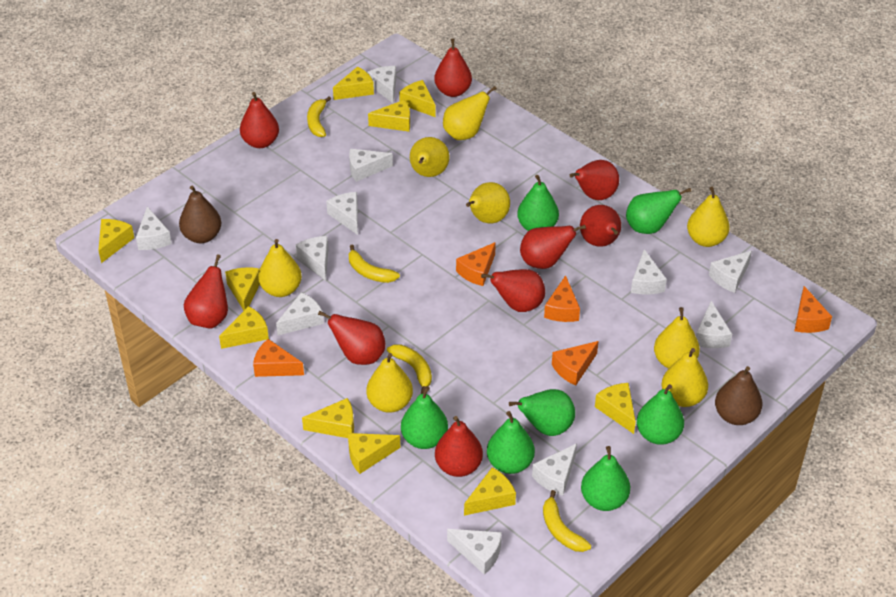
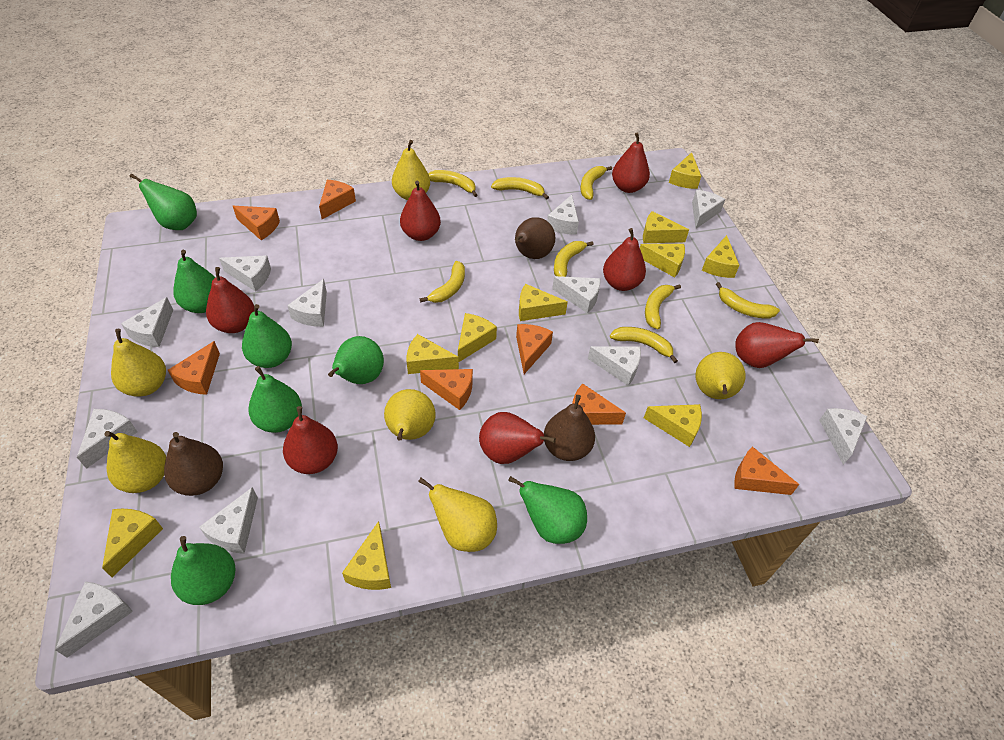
brown pear: [179,186,221,243] [715,366,763,425] = 2 -> [164,432,223,496] [515,217,555,259] [544,395,595,461] = 3
orange cheese: [253,339,304,377] [456,242,496,286] [544,275,580,322] [552,341,599,386] [794,286,832,333] = 5 -> [168,341,220,395] [233,206,280,240] [319,180,356,219] [420,369,473,410] [516,324,553,374] [572,384,626,425] [734,446,799,495] = 7
red pear: [184,254,228,329] [240,92,279,148] [318,311,385,365] [434,38,472,97] [435,416,483,477] [481,269,545,312] [520,225,586,269] [570,160,619,200] [580,205,621,247] = 9 -> [206,267,254,333] [283,406,338,474] [400,180,441,241] [479,412,556,464] [603,228,646,291] [612,132,650,193] [735,322,819,368] = 7
yellow banana: [307,96,331,137] [349,245,400,283] [387,344,432,394] [543,490,591,552] = 4 -> [420,261,465,303] [428,170,477,197] [491,177,549,199] [554,241,594,277] [580,166,612,200] [610,327,678,363] [645,284,681,329] [716,282,780,319] = 8
yellow pear: [258,239,302,297] [367,353,413,413] [410,137,449,177] [443,86,497,140] [466,182,510,223] [654,307,700,369] [662,348,708,407] [687,186,730,247] = 8 -> [104,431,166,493] [111,329,166,397] [384,389,436,441] [392,140,430,200] [418,477,497,552] [696,352,746,399] = 6

